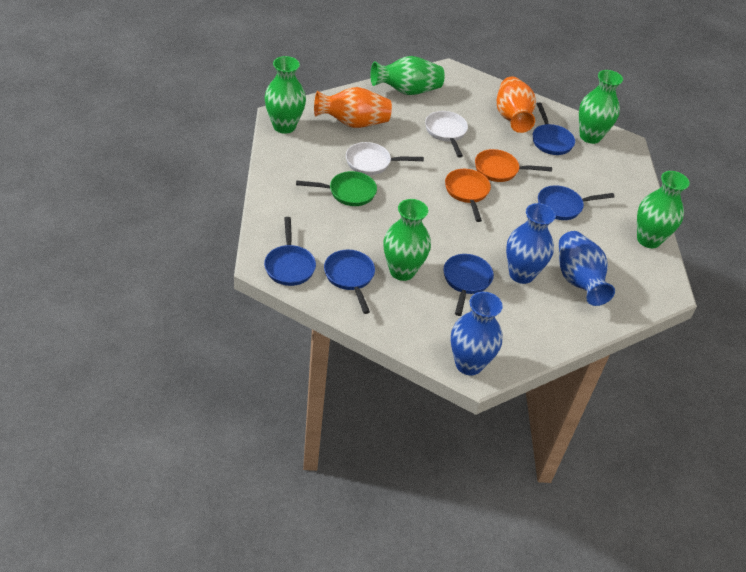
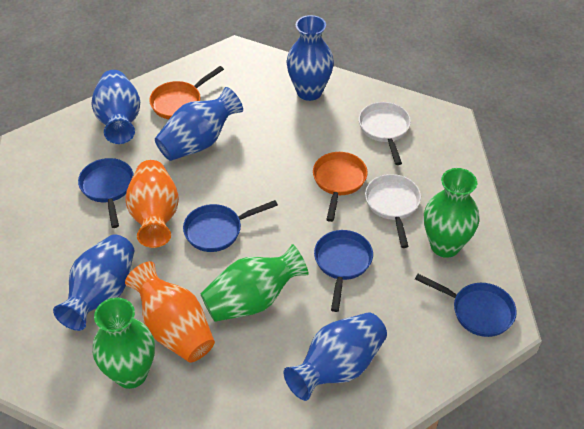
blue pan: [264,217,316,286] [324,249,375,314] [443,254,494,316] [533,102,575,155] [538,185,615,220] = 5 -> [78,158,134,228] [183,200,278,252] [314,230,373,312] [415,274,517,337] = 4
blue vase: [451,292,503,375] [506,203,556,284] [559,231,615,306] = 3 -> [53,234,134,331] [92,70,140,144] [155,87,243,161] [283,312,387,401] [287,15,334,101] = 5
green pan: [296,171,377,206] = 1 -> none = 0
green vase: [264,56,306,134] [370,56,445,95] [383,199,431,281] [579,70,623,144] [637,171,690,248] = 5 -> [93,298,155,389] [200,244,309,322] [424,168,479,258] = 3

